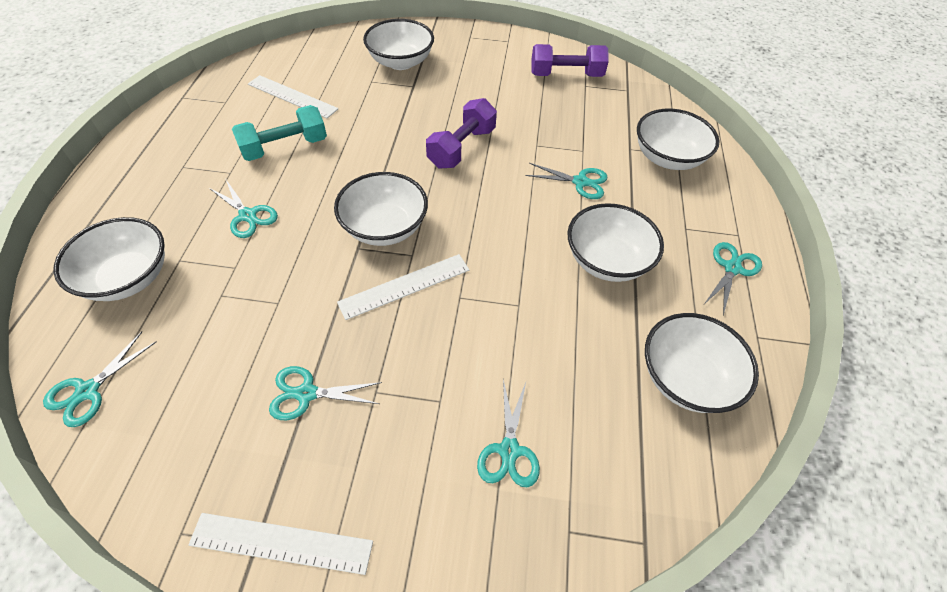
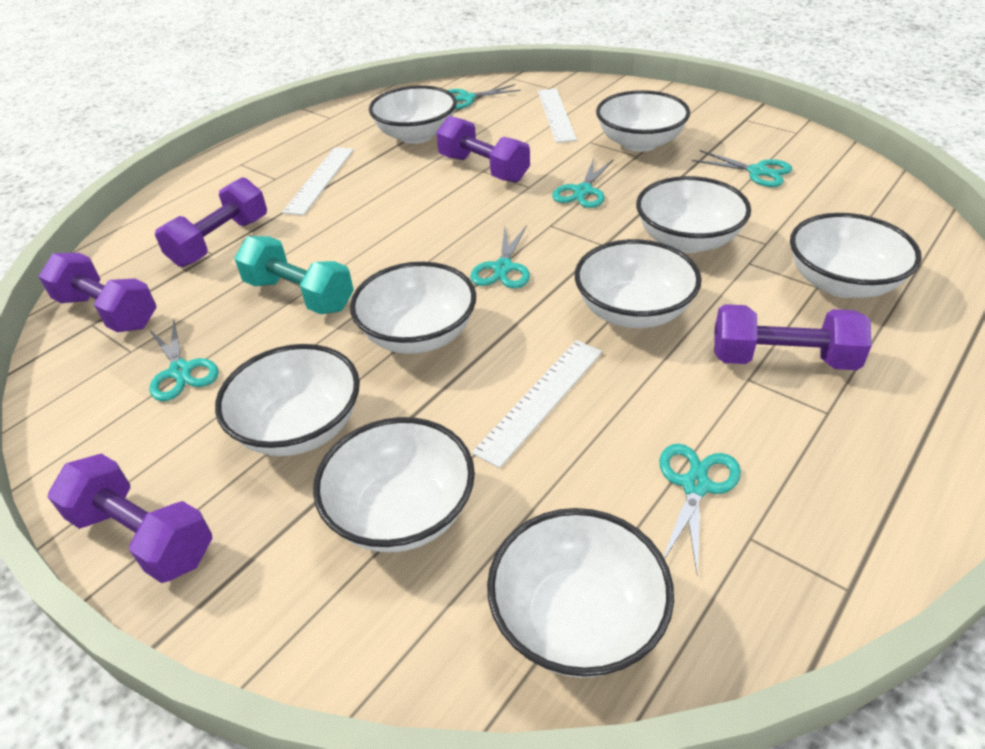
purple dumbbell: [426,98,497,168] [531,44,609,77] = 2 -> [38,253,157,332] [47,454,212,583] [155,177,267,267] [436,116,530,182] [714,304,872,370] = 5
white bowl: [53,217,165,301] [334,172,428,246] [363,19,434,70] [567,203,664,282] [637,109,719,170] [645,313,759,413] = 6 -> [215,344,360,456] [313,417,475,552] [350,262,476,354] [369,85,457,144] [487,508,674,678] [575,239,702,328] [596,90,690,152] [636,176,751,253] [790,213,922,298] = 9

